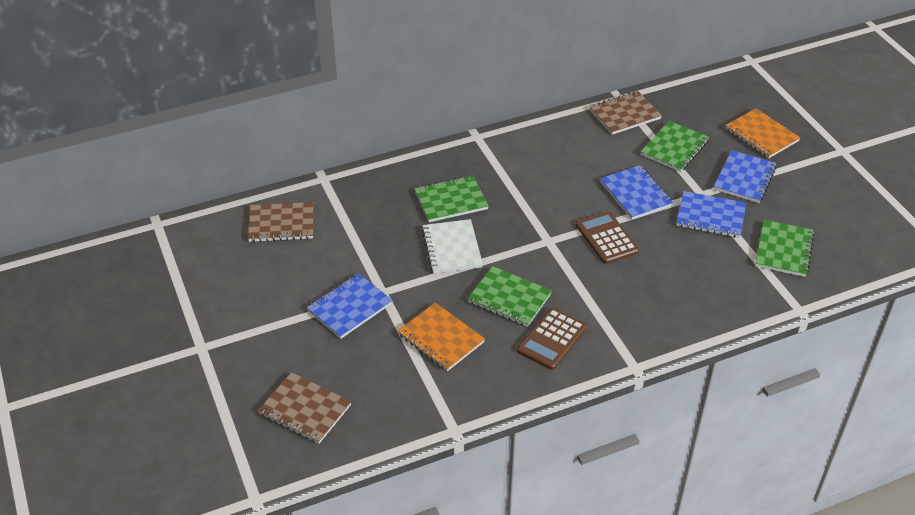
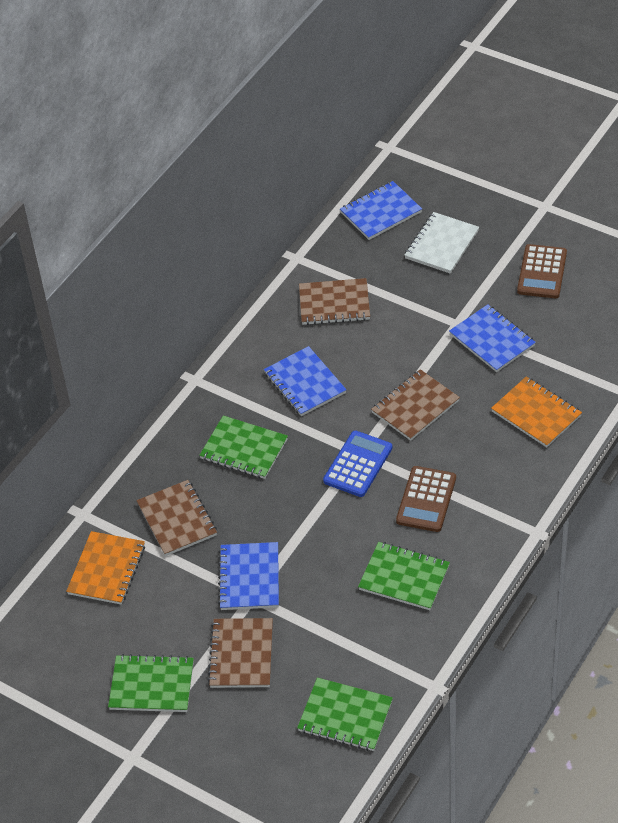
blue calculator: none = 0 -> [323,431,392,497] = 1
brown notebook: [248,202,314,242] [258,372,351,444] [589,91,662,135] = 3 -> [136,480,217,556] [207,618,273,688] [299,278,370,325] [371,369,460,441] = 4

